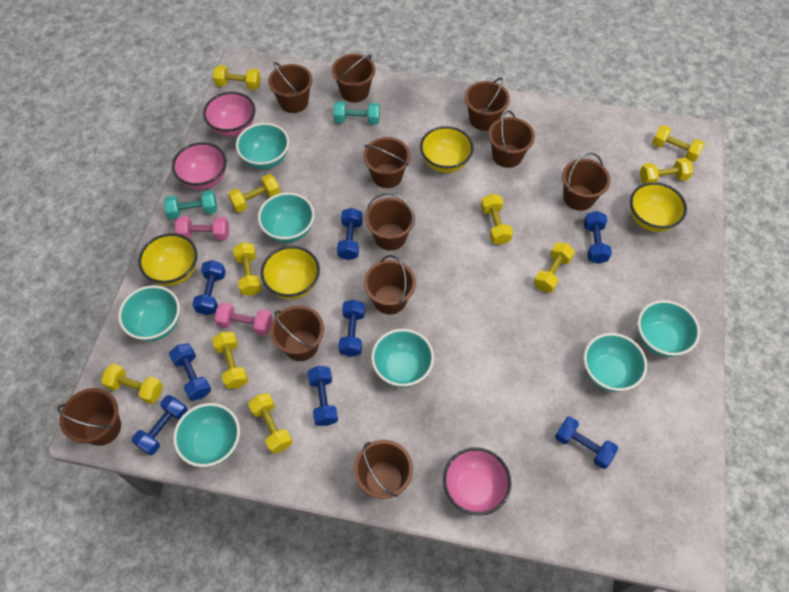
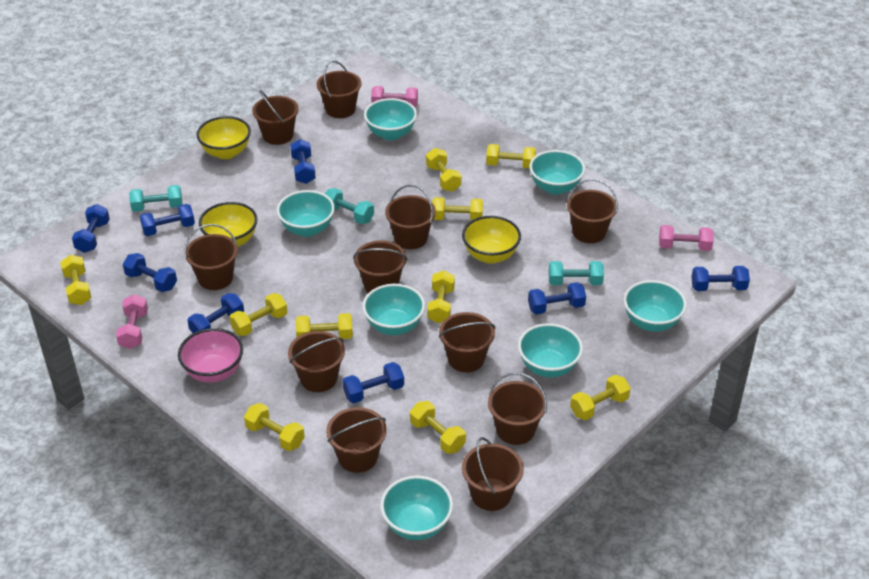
pink bowl: [172,142,227,190] [203,92,255,137] [443,447,511,516] = 3 -> [178,328,243,383] = 1
pink dumbbell: [175,216,229,241] [214,302,273,336] = 2 -> [116,294,148,349] [371,86,418,107] [659,225,714,251] = 3
turquoise dumbbell: [164,190,217,220] [333,101,380,125] = 2 -> [129,185,183,212] [325,188,374,224] [549,261,604,285] = 3
yellow bowl: [138,233,198,286] [261,246,320,299] [420,126,474,173] [630,182,687,232] = 4 -> [196,116,251,159] [199,202,258,247] [462,216,521,264] = 3

